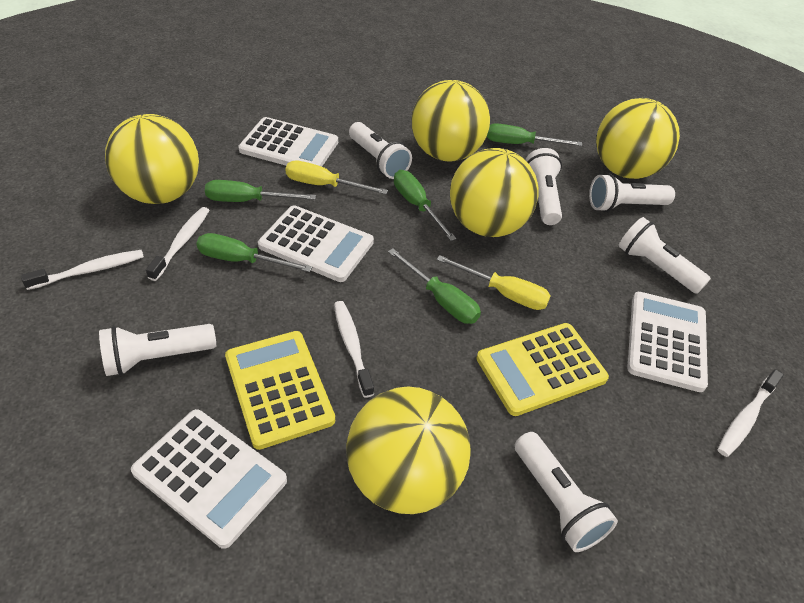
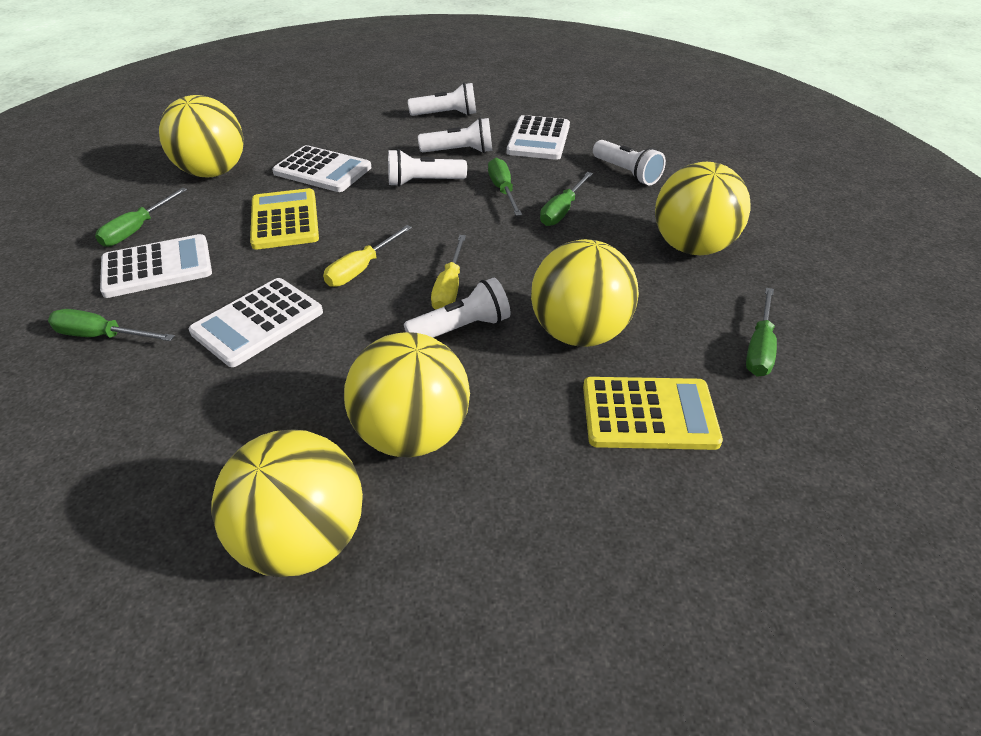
white flashlight: [99,324,216,376] [349,122,412,179] [515,432,618,552] [526,148,562,225] [589,174,675,212] [619,217,711,294] = 6 -> [388,149,467,187] [404,277,510,338] [408,83,476,116] [418,118,493,153] [593,140,666,185] = 5
white toothbrush: [21,250,144,290] [146,207,210,281] [334,301,374,398] [718,369,784,457] = 4 -> none = 0

